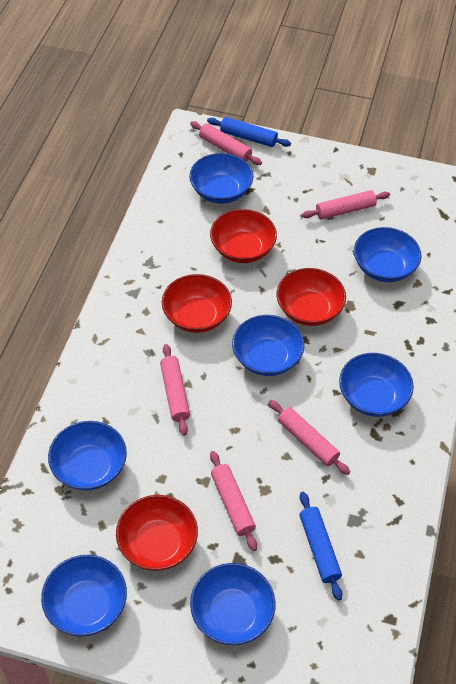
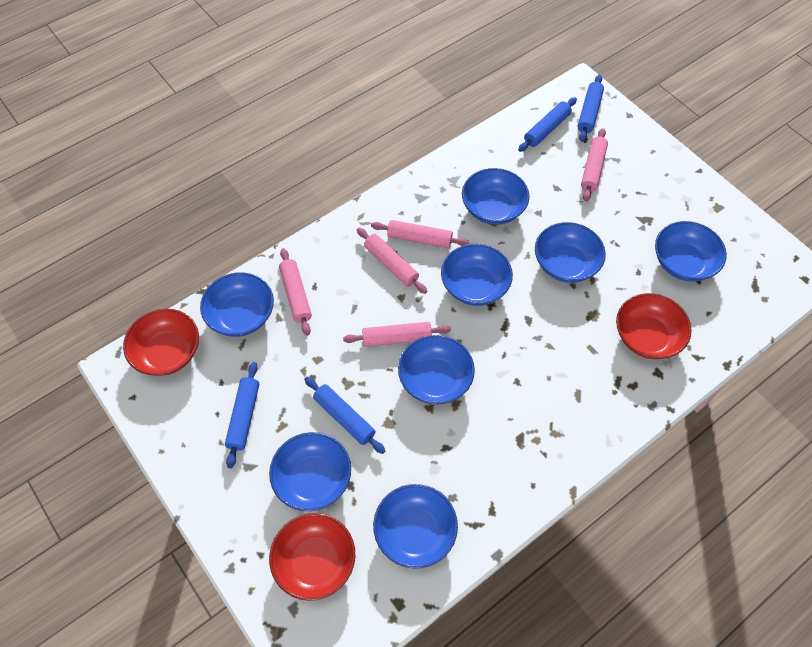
blue bowl: [41,555,127,636] [48,421,127,491] [189,153,253,204] [190,563,276,645] [232,315,304,376] [339,353,414,417] [354,227,422,282] = 7 -> [200,272,274,337] [269,432,351,511] [373,484,458,569] [398,335,475,404] [441,244,513,306] [462,168,529,225] [535,222,606,283] [655,221,727,282] = 8
blue rolling pin: [207,117,291,147] [300,492,342,601] = 2 -> [225,362,259,469] [304,377,385,454] [518,97,577,152] [577,75,604,142] = 4
red bowl: [116,495,198,571] [162,274,232,333] [210,209,277,263] [276,268,346,326] = 4 -> [123,309,199,376] [269,513,355,601] [616,293,692,359] = 3

